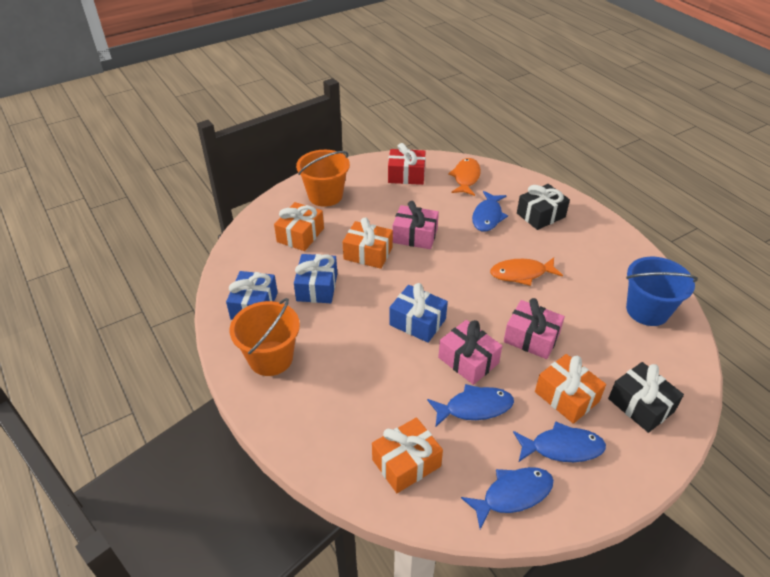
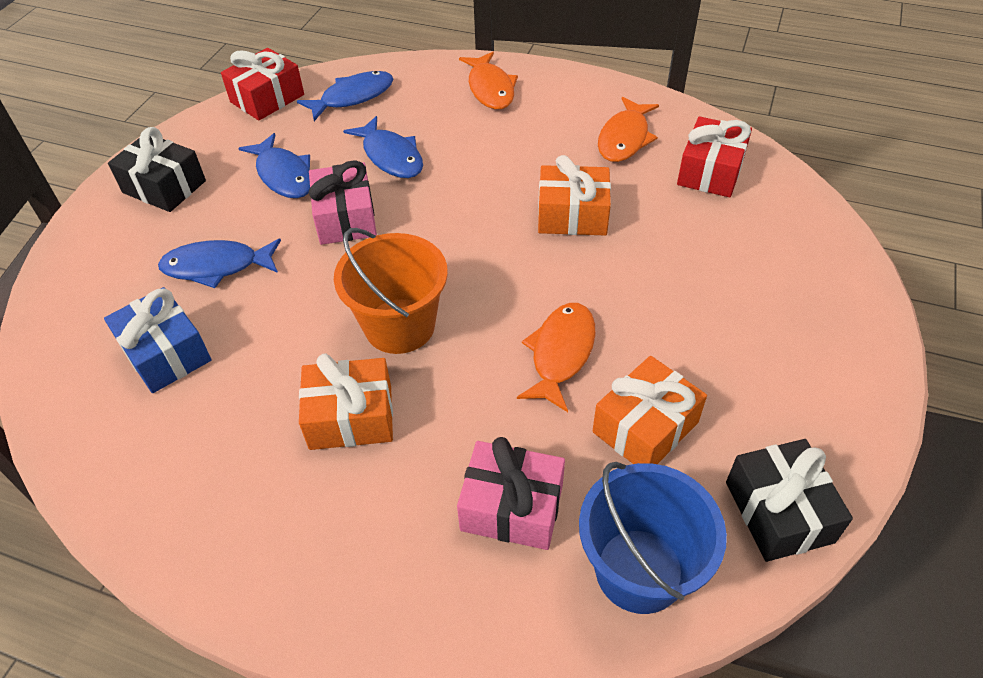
blue gift: [226,271,278,320] [294,254,337,303] [389,283,448,343] = 3 -> [104,287,212,393] = 1
orange bucket: [230,298,300,376] [296,150,350,207] = 2 -> [334,228,448,354] = 1
orange fish: [448,158,481,196] [490,257,563,286] = 2 -> [459,52,518,109] [517,303,595,412] [598,97,659,162] = 3
orange gift: [274,202,324,251] [343,217,393,269] [372,417,443,493] [535,354,606,424] = 4 -> [299,353,393,450] [538,155,611,236] [593,356,707,464] = 3
pink gift: [393,201,439,249] [438,320,502,385] [504,298,565,359] = 3 -> [309,160,377,245] [457,437,565,550] = 2
red gift: [388,143,426,185] = 1 -> [221,48,304,120] [677,116,752,197] = 2

